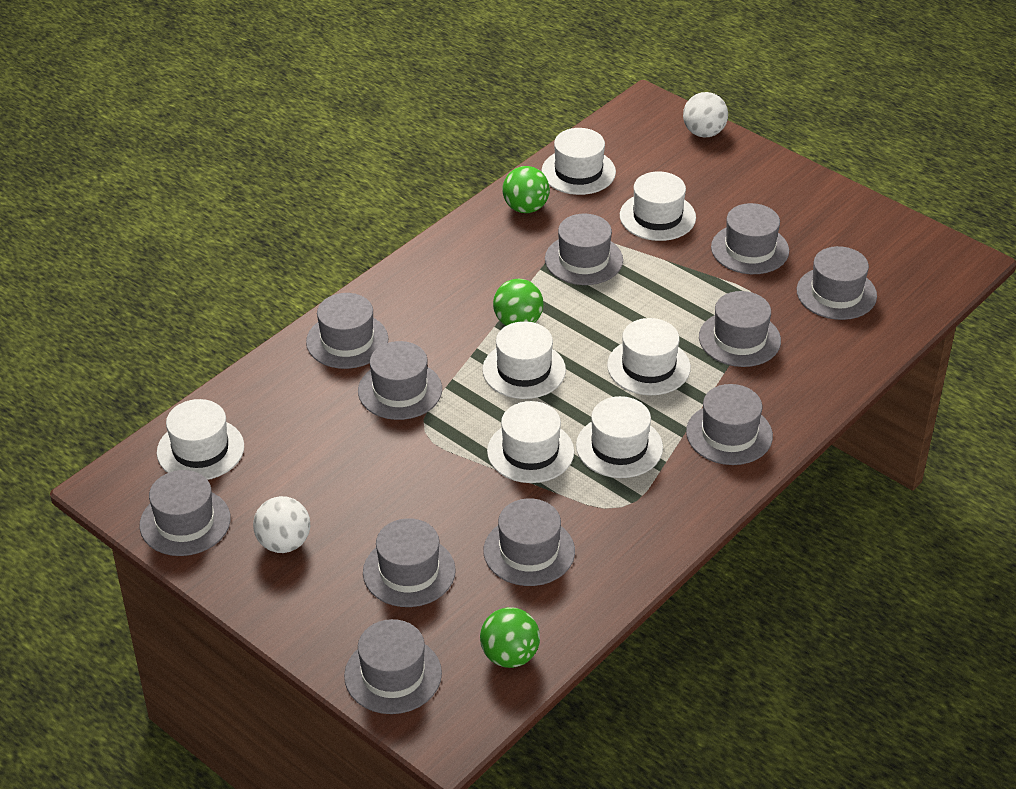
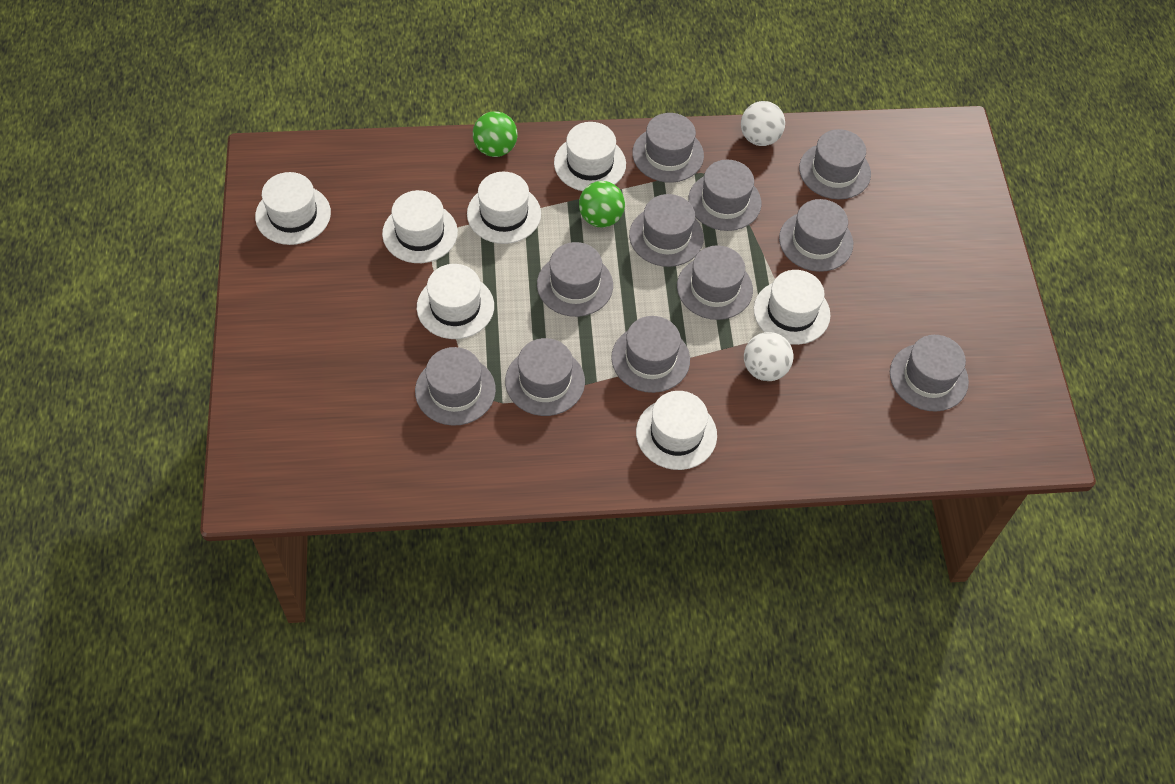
green ball: [480,607,540,668] [493,279,544,326] [502,166,550,213] = 3 -> [473,111,518,157] [579,181,625,228] = 2

